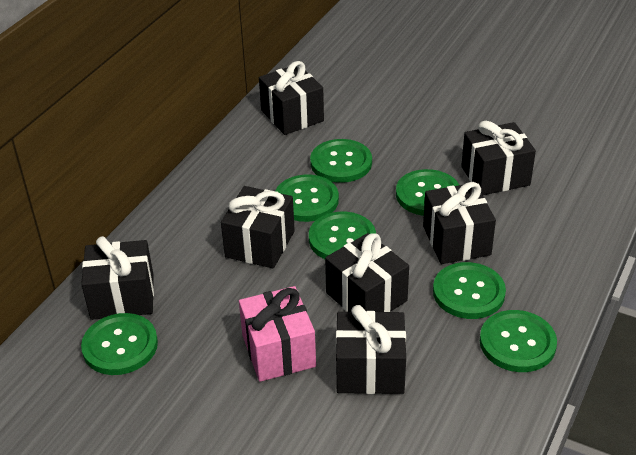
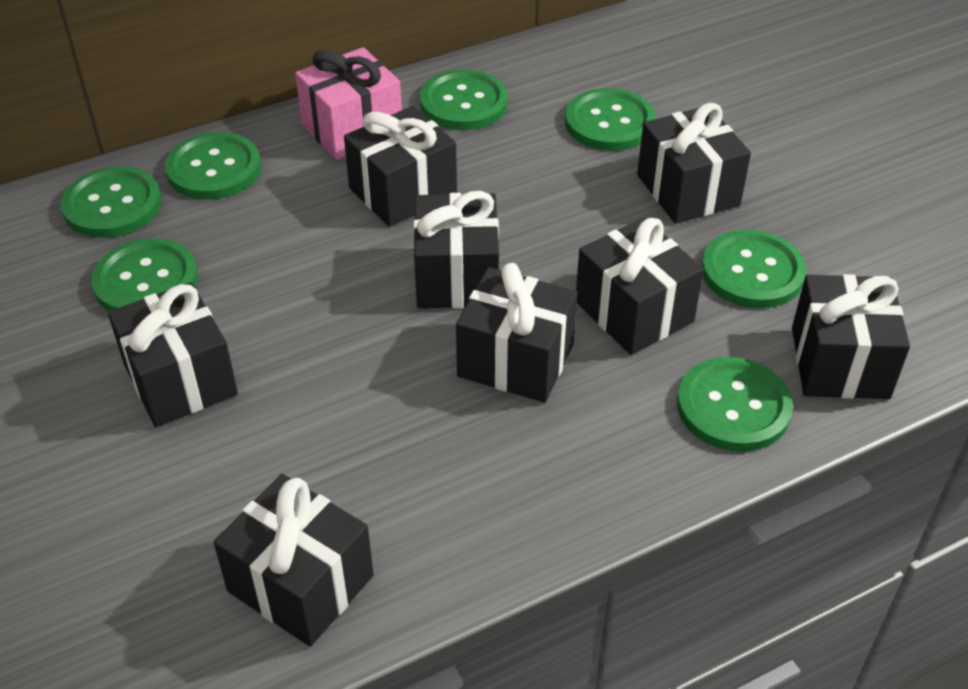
black gift: [81,236,154,320] [221,186,295,268] [259,61,324,135] [325,233,409,312] [336,305,406,394] [423,182,496,264] [461,121,536,195] = 7 -> [108,282,238,427] [213,474,374,646] [344,106,457,227] [413,191,499,308] [456,263,577,402] [576,218,704,355] [637,103,751,224] [792,274,910,399] = 8

